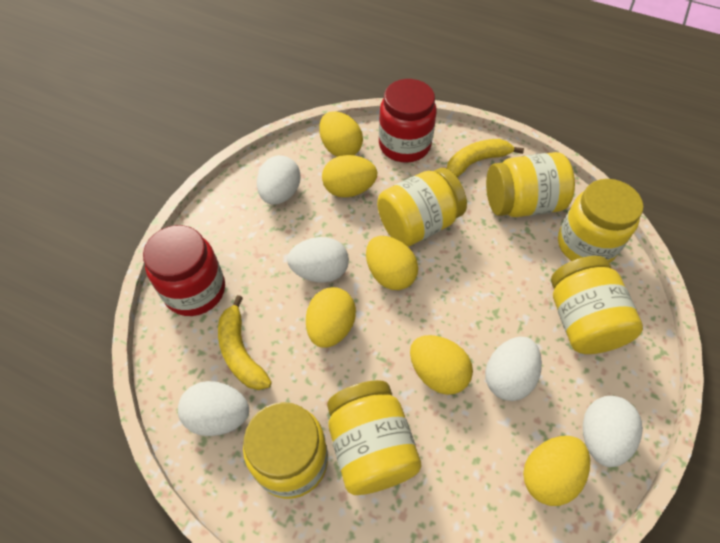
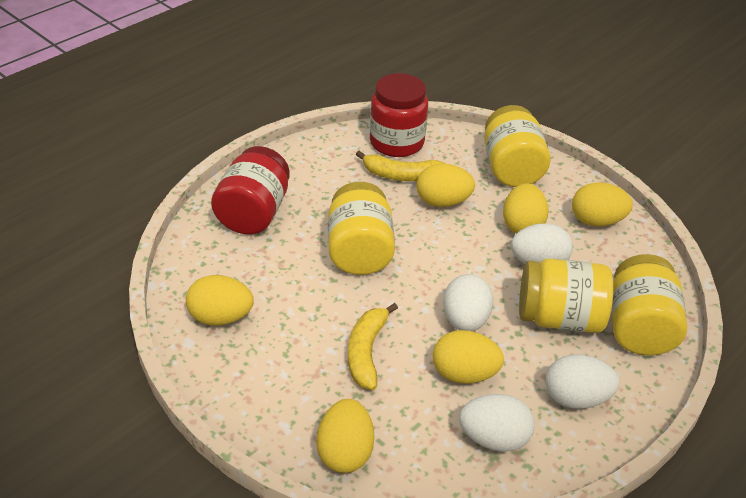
white egg: [178,381,249,436] [257,155,301,205] [287,237,349,283] [485,337,542,401] [583,396,643,467] = 5 -> [443,274,493,331] [459,394,535,452] [511,223,573,264] [545,354,619,409] = 4
yellow jar: [243,402,328,499] [327,380,421,495] [377,168,467,247] [486,152,575,217] [551,256,643,354] [558,179,643,263] = 6 -> [328,182,395,275] [484,105,550,187] [519,258,613,333] [611,254,687,355] = 4

